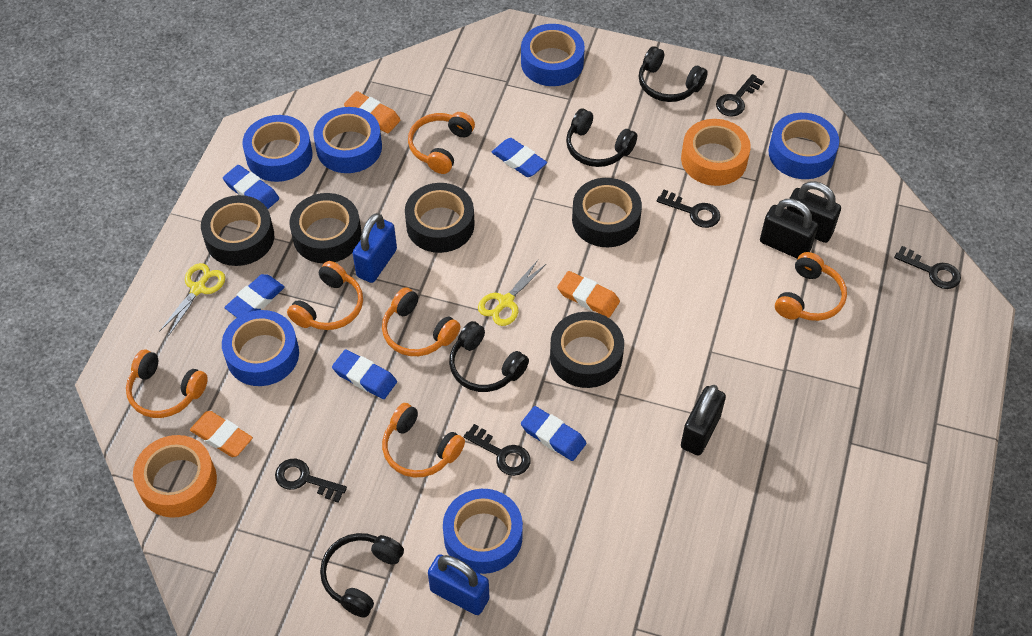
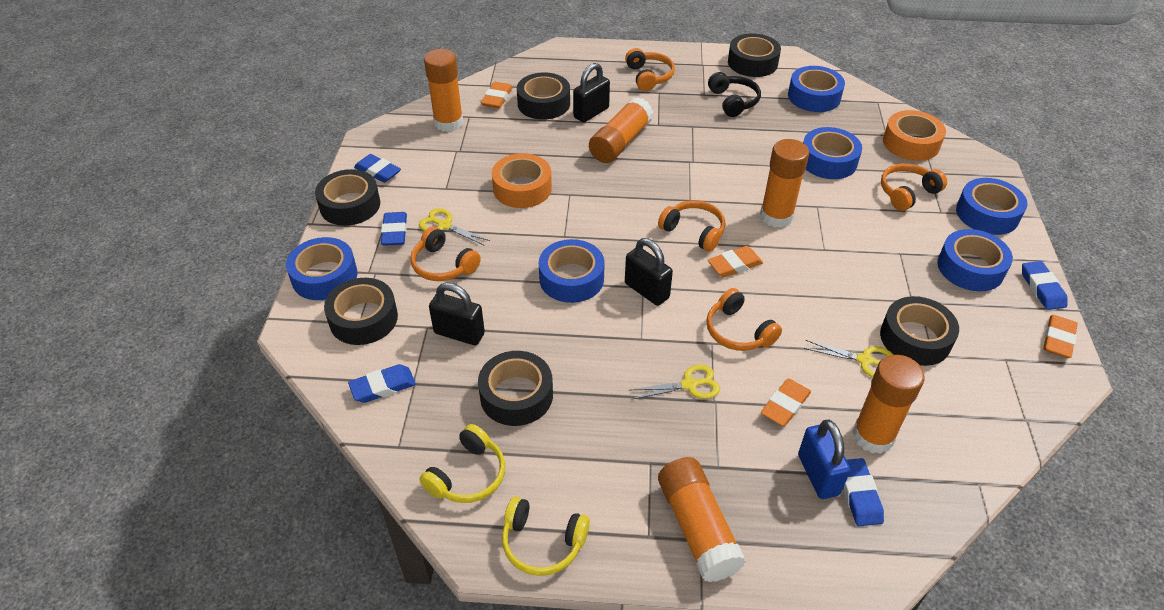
black headphones: [320,533,404,618] [449,321,529,392] [566,108,637,167] [639,46,708,102] = 4 -> [708,72,761,117] = 1
black key: [275,459,347,503] [463,424,530,476] [657,190,720,228] [716,74,764,117] [894,246,961,289] = 5 -> none = 0
black tape: [201,195,274,266] [290,193,361,263] [405,183,475,253] [550,312,624,388] [572,178,642,247] = 5 -> [315,169,380,226] [324,278,398,345] [478,351,553,426] [517,72,570,120] [728,33,781,77] [880,296,959,366] = 6
blue padlock: [353,213,397,283] [428,554,489,615] = 2 -> [798,420,851,499] = 1
orange eraser: [190,411,253,457] [344,91,400,133] [557,271,620,318] = 3 -> [481,82,513,108] [708,246,763,277] [761,378,811,426] [1043,315,1078,358] = 4
orange glue stick: none = 0 -> [424,49,464,132] [589,97,654,163] [658,457,746,582] [760,139,809,228] [852,355,924,454] = 5
orange headphones: [126,349,208,418] [287,261,363,330] [382,287,460,356] [382,403,465,478] [408,112,475,174] [775,252,847,321] = 6 -> [410,226,481,281] [625,48,675,91] [658,200,726,252] [706,288,782,351] [881,163,947,211] = 5
yellow headphones: none = 0 -> [420,424,505,503] [502,497,590,576] = 2
yellow scissors: [160,263,225,336] [478,260,546,326] = 2 -> [419,208,490,246] [630,364,720,400] [804,340,893,377] = 3

